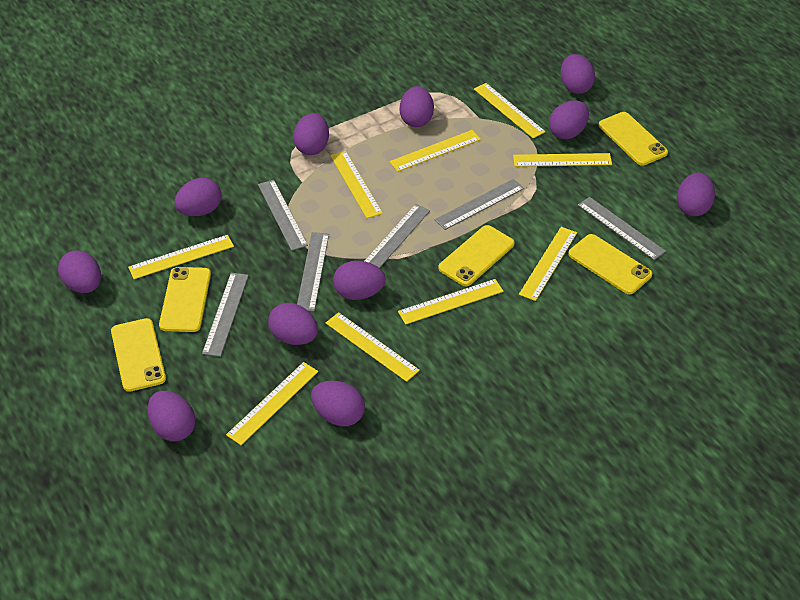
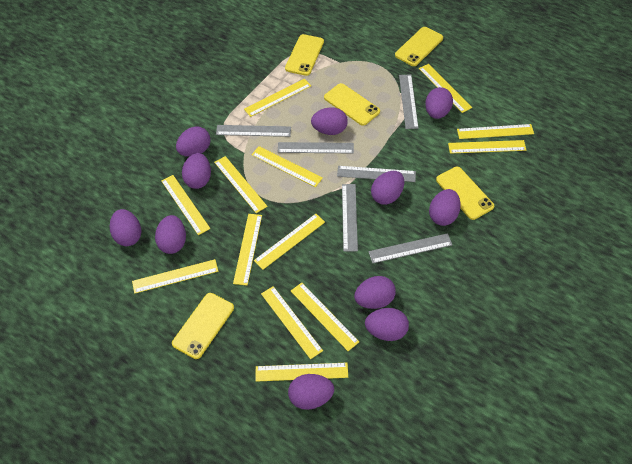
yellow ruler: [128,235,234,279] [226,362,318,445] [326,312,420,382] [330,151,383,218] [389,130,481,172] [398,279,504,325] [474,83,546,138] [513,153,612,167] [519,227,577,301] = 9 -> [132,259,218,294] [161,175,210,235] [214,156,268,213] [233,214,262,286] [244,79,311,117] [251,146,323,187] [254,214,325,270] [256,363,348,382] [261,286,323,359] [291,283,359,351] [419,64,472,113] [448,140,526,154] [457,124,534,139] = 13

